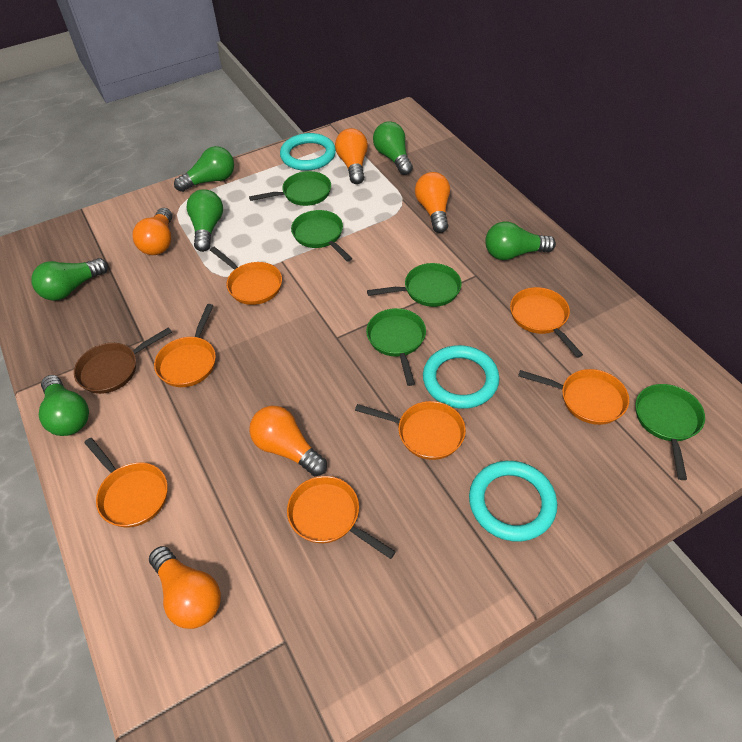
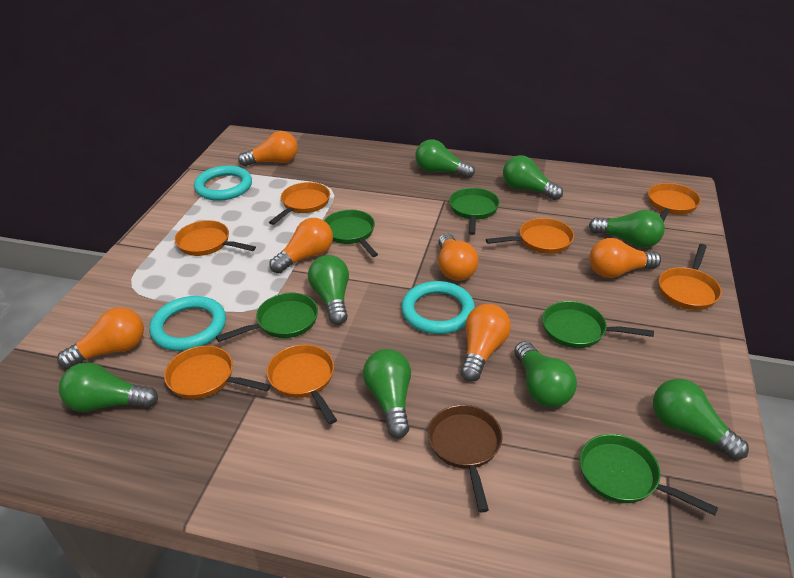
green light bulb: [31,258,108,300] [39,375,89,436] [174,146,234,192] [186,189,223,252] [373,121,413,175] [485,221,556,260] = 6 -> [59,362,158,412] [308,255,349,325] [363,349,411,438] [415,139,475,178] [503,155,563,200] [514,341,577,407] [589,210,665,248] [653,379,749,460] = 8
orange light bulb: [132,208,172,255] [149,546,221,629] [249,406,327,476] [335,128,368,184] [415,172,450,233] = 5 -> [57,307,144,369] [238,131,298,166] [269,218,333,273] [438,233,479,281] [460,304,511,382] [589,238,661,278] = 6

